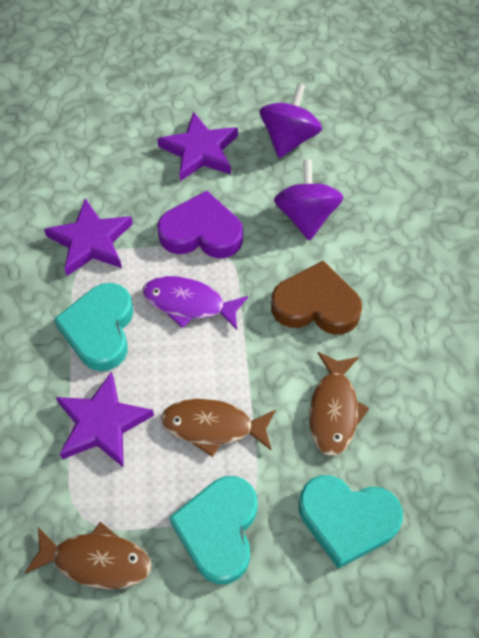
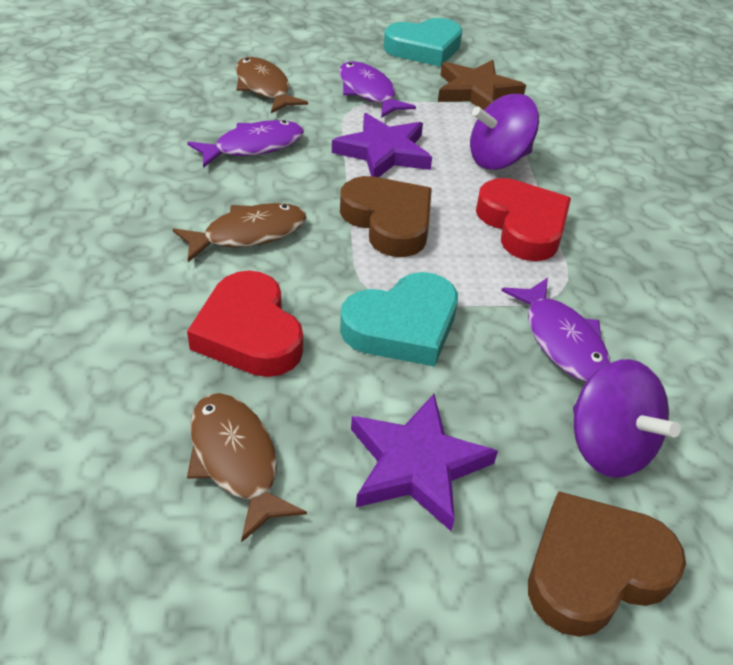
brown heart: [271,261,362,335] = 1 -> [340,176,432,257] [528,491,686,637] = 2
brown star: none = 0 -> [438,60,526,110] = 1
purple fish: [143,276,248,330] = 1 -> [187,120,304,168] [339,61,416,118] [501,278,610,382] = 3
purple heart: [158,191,243,258] = 1 -> none = 0
purple star: [44,198,133,276] [56,371,154,468] [157,112,238,181] = 3 -> [332,113,432,177] [351,394,498,531] = 2
red heart: none = 0 -> [187,271,303,377] [476,178,571,261] = 2
turquoise heart: [54,283,134,371] [169,476,258,584] [299,475,403,569] = 3 -> [340,272,458,367] [384,18,462,67] = 2

